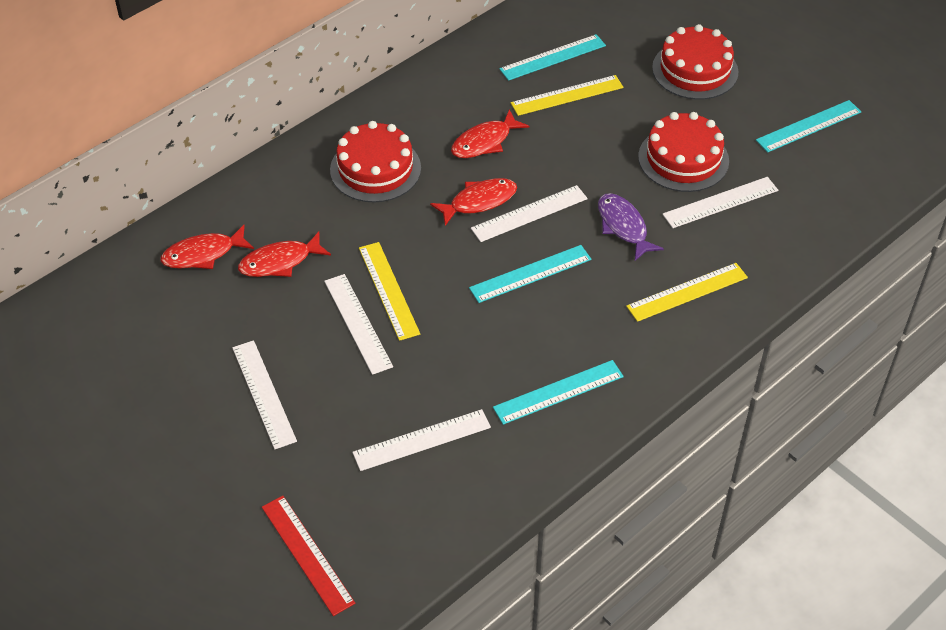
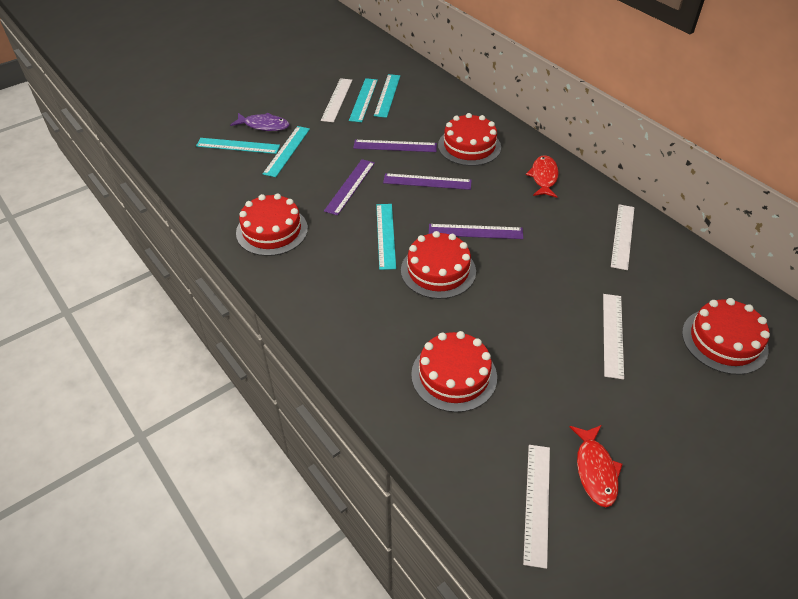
purple ruler: none = 0 -> [324,159,375,216] [353,140,437,152] [383,173,472,190] [429,224,523,239] = 4
red cake: [330,121,421,203] [638,112,729,192] [652,24,738,100] = 3 -> [236,193,308,256] [401,231,476,299] [411,331,497,412] [438,113,501,166] [682,298,770,375] = 5
red fish: [160,225,254,269] [238,232,331,277] [430,178,517,226] [451,109,529,158] = 4 -> [526,155,559,198] [570,425,623,507] = 2
red ruler: [262,496,355,616] = 1 -> none = 0
turquoise ruler: [469,245,591,303] [493,360,624,425] [499,34,606,81] [756,100,861,152] = 4 -> [196,138,280,154] [263,126,310,177] [349,78,378,122] [374,74,400,118] [376,204,396,270] = 5
white ruler: [232,340,297,449] [324,274,393,375] [353,409,491,471] [471,185,588,242] [662,177,778,228] = 5 -> [321,78,352,122] [523,445,550,569] [603,294,624,380] [611,204,635,270] = 4
yellow ruler: [359,242,420,341] [511,75,624,116] [626,263,748,322] = 3 -> none = 0

